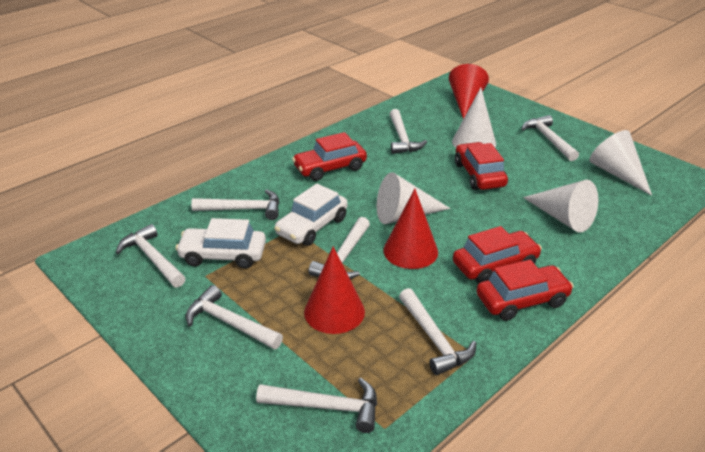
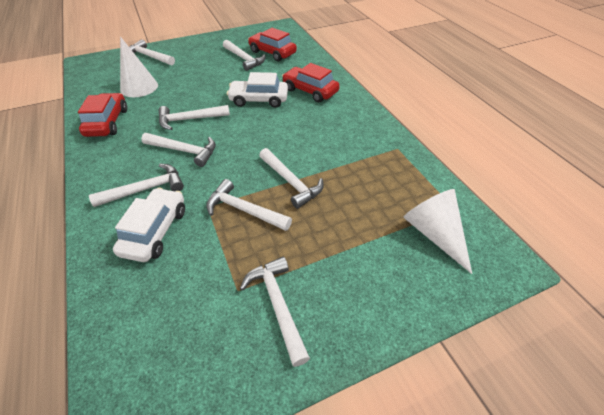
red car: [292,132,367,181] [453,226,542,283] [455,142,508,190] [476,260,574,321] = 4 -> [78,93,127,137] [248,28,297,61] [282,63,340,102] = 3
red cone: [304,247,365,334] [383,189,438,269] [449,64,489,119] = 3 -> none = 0
white cone: [377,172,450,224] [452,87,496,148] [523,180,598,232] [589,130,652,196] = 4 -> [120,37,158,97] [404,189,472,274] = 2

